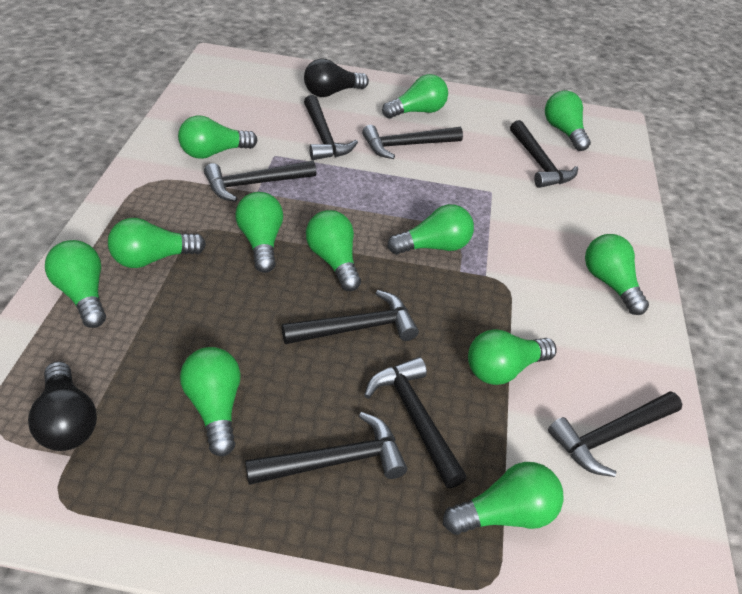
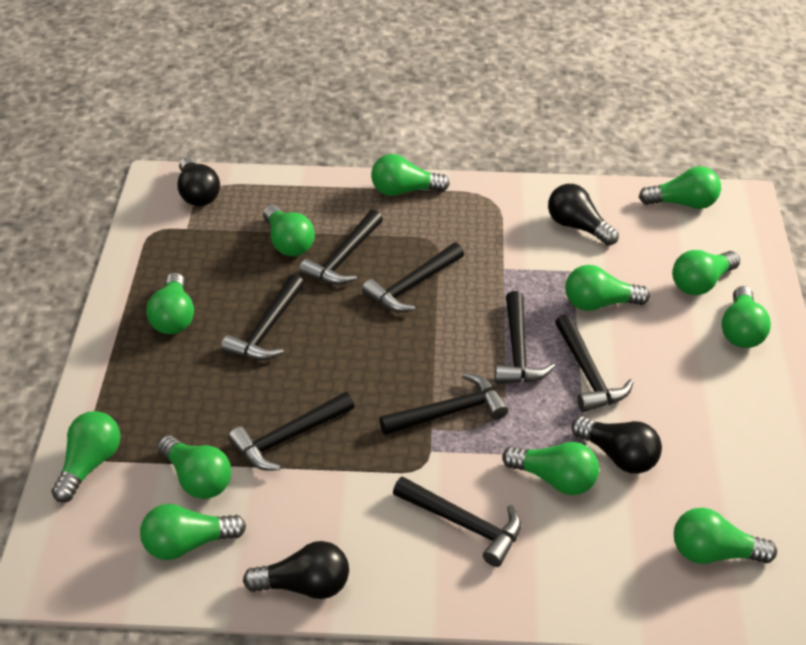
black light bulb: [28,361,97,451] [304,59,369,97] = 2 -> [177,157,220,206] [243,541,349,599] [548,184,619,246] [572,416,662,474] = 4

